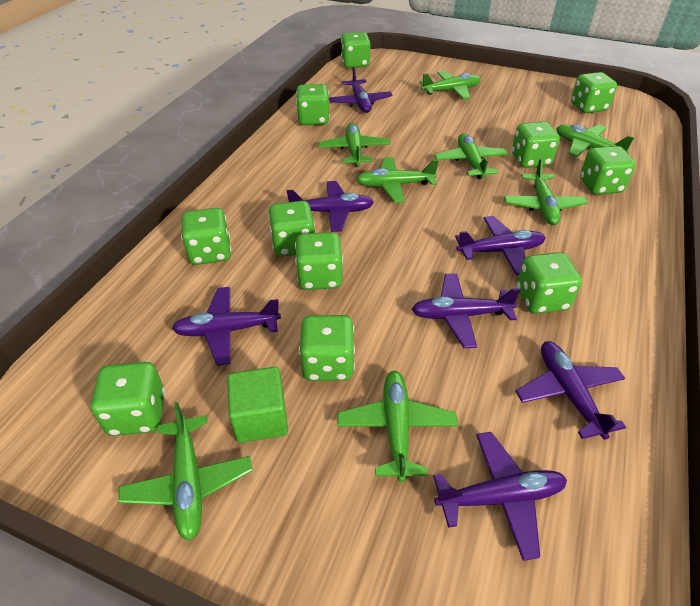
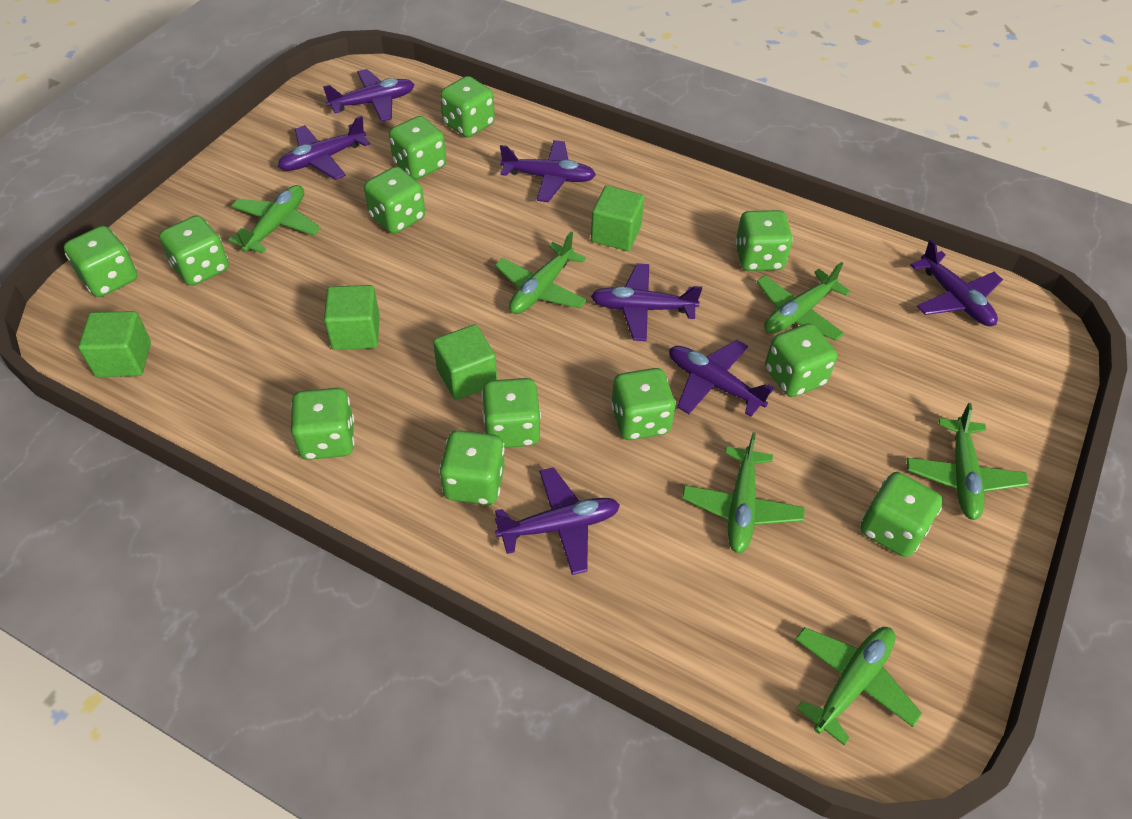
green cube: [227,367,288,443] = 1 -> [78,311,151,377] [324,285,380,350] [433,324,497,400] [591,186,645,251] = 4
green dice: [90,362,165,436] [181,208,231,265] [268,201,315,257] [295,232,343,290] [296,84,330,125] [299,315,355,381] [341,32,371,68] [512,122,560,168] [517,252,582,314] [571,72,617,113] [580,146,636,195] = 11 -> [64,226,137,297] [159,215,229,286] [291,388,355,460] [364,167,425,234] [389,116,446,180] [439,430,505,505] [440,76,495,138] [481,378,541,448] [611,368,676,440] [735,210,793,271] [765,323,837,397] [860,472,943,557] = 12
green plane: [118,402,252,541] [318,123,391,167] [337,371,458,483] [356,157,439,203] [419,71,481,99] [434,133,508,179] [504,158,588,225] [556,125,634,157] = 8 -> [228,185,321,254] [495,232,587,314] [682,432,805,553] [756,262,850,341] [795,627,922,745] [907,403,1029,520] = 6

